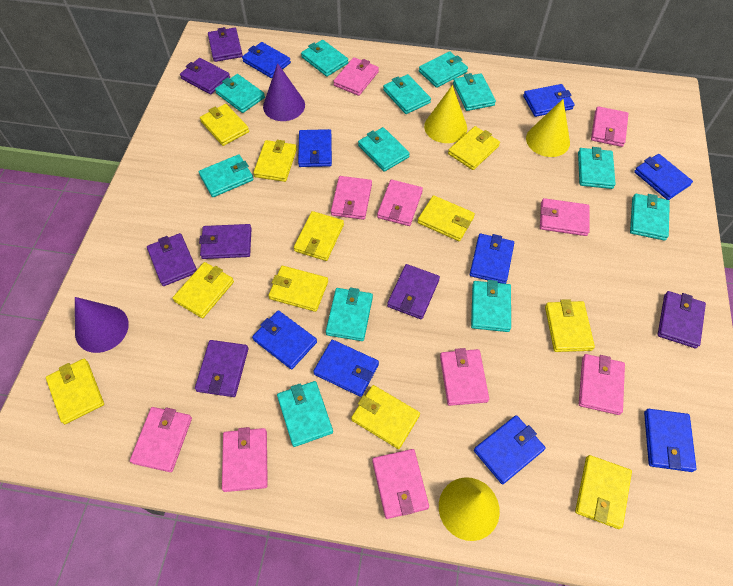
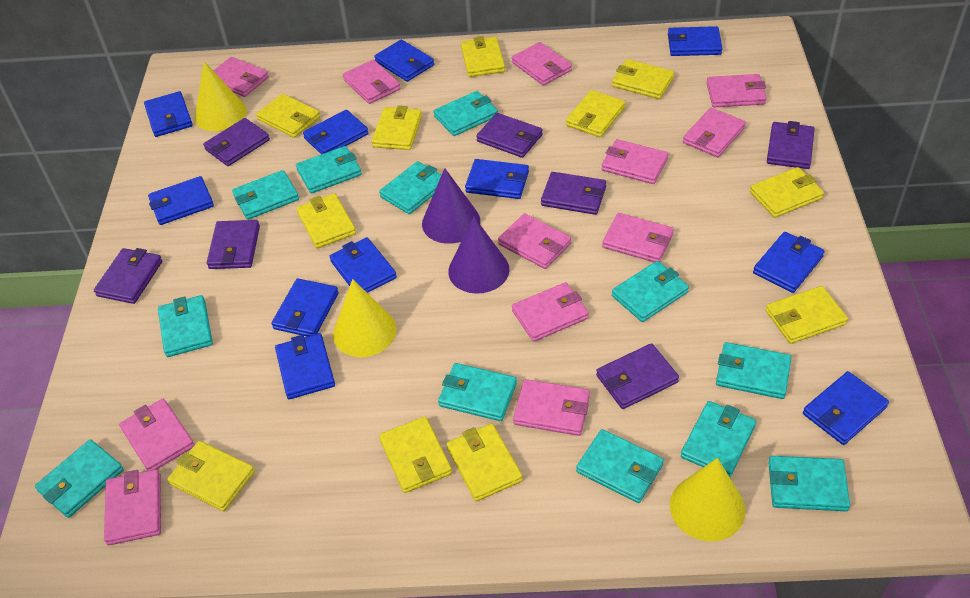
blue wallet: [242,42,291,78] [252,310,317,370] [298,129,332,167] [313,340,379,397] [470,234,514,284] [474,415,546,484] [523,84,575,117] [634,154,693,200] [644,409,697,472] = 9 -> [144,91,193,137] [148,176,214,225] [271,278,339,336] [275,333,335,399] [303,110,369,154] [329,237,397,293] [374,39,434,82] [465,159,529,199] [668,26,722,56] [753,232,825,293] [803,371,889,445] = 11
pink wallet: [130,407,192,472] [222,427,268,492] [331,176,372,220] [333,57,379,96] [372,449,429,519] [377,180,423,226] [440,348,489,406] [540,198,590,236] [579,354,625,415] [591,106,629,147] = 10 -> [104,469,161,545] [119,399,195,471] [213,57,269,97] [343,60,401,104] [498,213,571,269] [512,42,572,86] [512,282,589,342] [513,379,590,436] [602,139,668,184] [602,213,674,262] [683,108,746,157] [707,74,767,107] = 12

